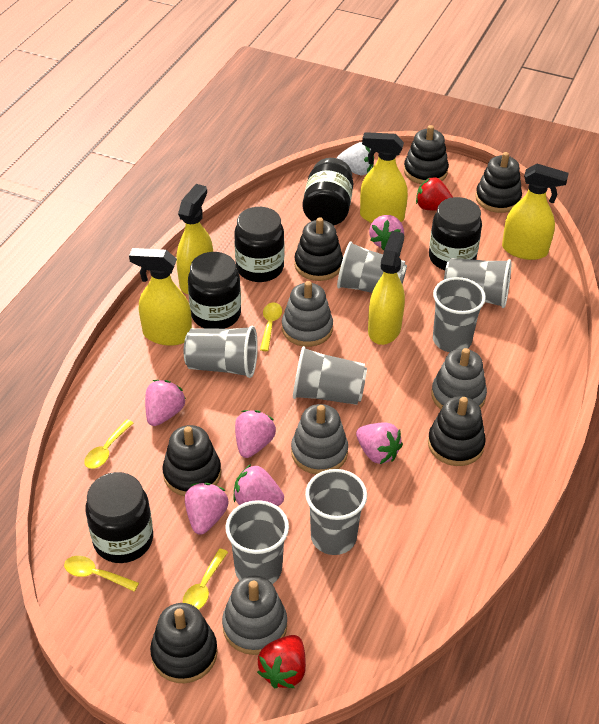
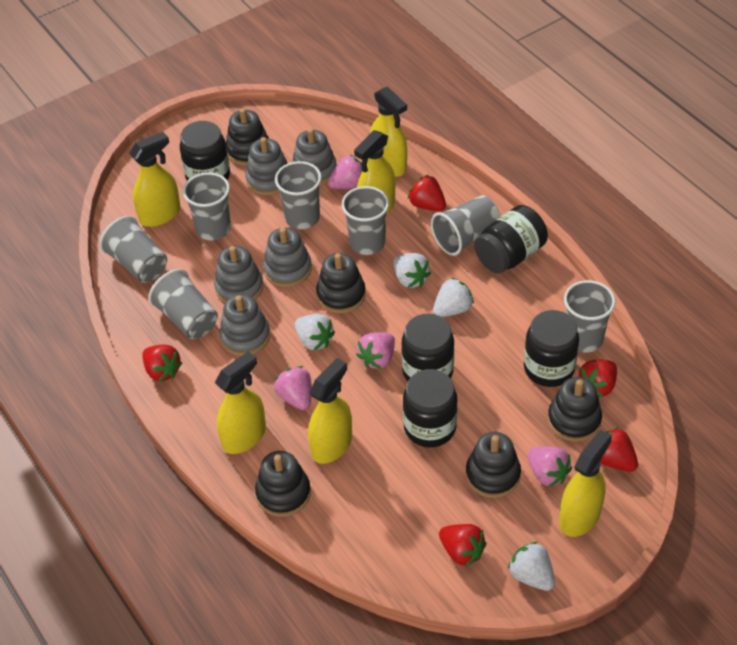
black stacking toy: [150,603,218,683] [162,425,221,496] [294,217,343,281] [404,125,449,184] [428,396,486,466] [475,152,522,213] = 6 -> [226,108,269,166] [255,451,311,517] [316,253,366,313] [466,432,521,498] [548,377,602,442] = 5
grey stacking toy: [222,576,287,655] [282,281,333,347] [291,404,348,474] [431,348,487,409] = 4 -> [214,246,264,303] [219,294,270,356] [245,137,288,195] [263,227,312,287] [292,128,336,186] = 5
pink strawberry: [145,380,186,426] [185,483,229,535] [233,464,284,506] [235,410,276,458] [356,422,403,464] [369,215,404,250] = 6 -> [274,366,312,410] [328,155,362,189] [356,332,395,369] [528,446,572,487] = 4
red strawberry: [257,635,306,688] [416,177,453,211] = 2 -> [142,344,182,382] [408,175,446,211] [439,524,486,567] [579,360,617,397] [600,427,638,472] = 5
white strawberry: [337,142,374,175] = 1 -> [295,314,335,350] [393,253,431,288] [433,277,474,317] [508,542,555,591] = 4
yellow spoon: [64,556,139,592] [84,419,133,469] [183,549,228,610] [260,303,282,351] = 4 -> none = 0
yellow spray bottle: [129,248,192,346] [176,184,213,294] [360,132,408,223] [368,231,405,345] [502,164,569,260] = 5 -> [129,132,181,227] [215,351,266,454] [308,358,352,464] [354,130,395,214] [370,86,407,177] [559,429,612,537] = 6

